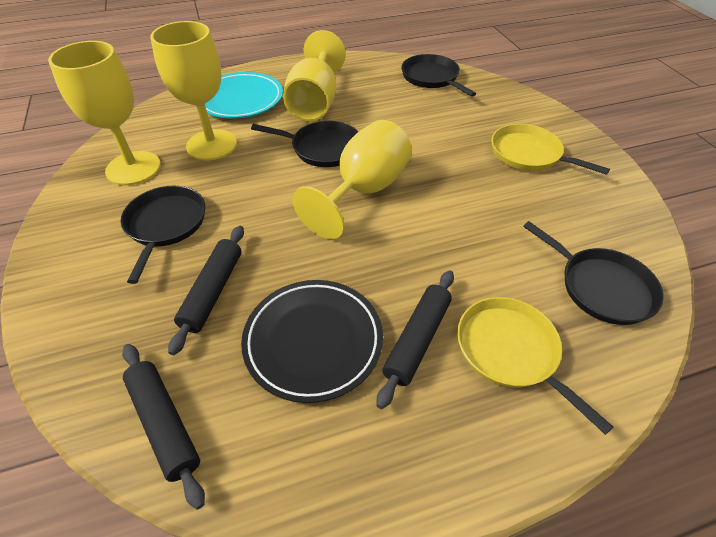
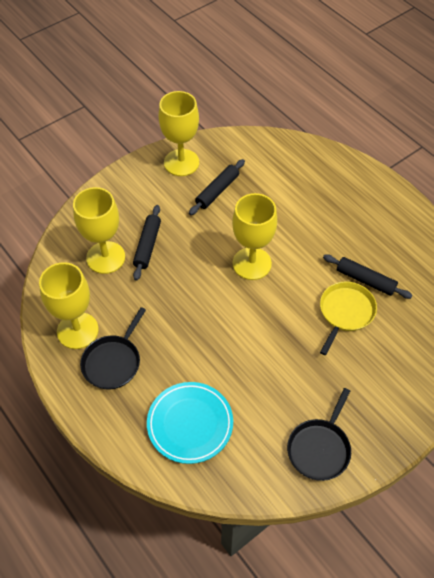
black pan: [121,186,205,284] [251,121,359,167] [401,54,476,97] [523,221,664,325] = 4 -> [80,307,146,389] [287,388,351,481] = 2
black plate: [241,280,383,403] = 1 -> none = 0
yellow pan: [457,297,613,435] [491,124,610,175] = 2 -> [320,282,377,355] = 1

